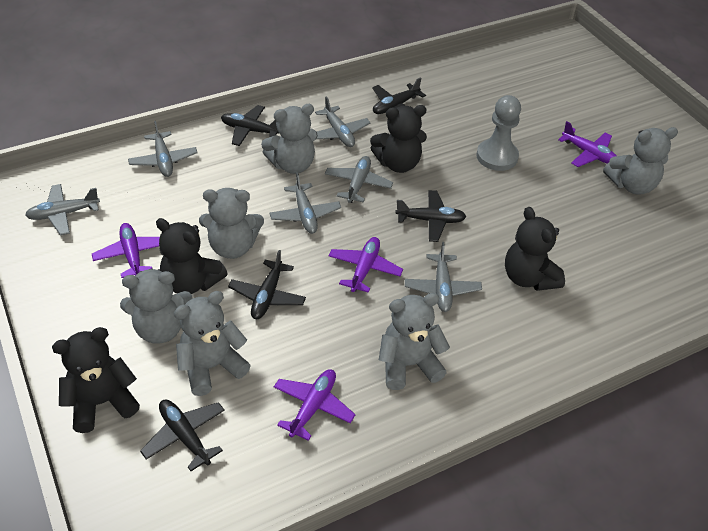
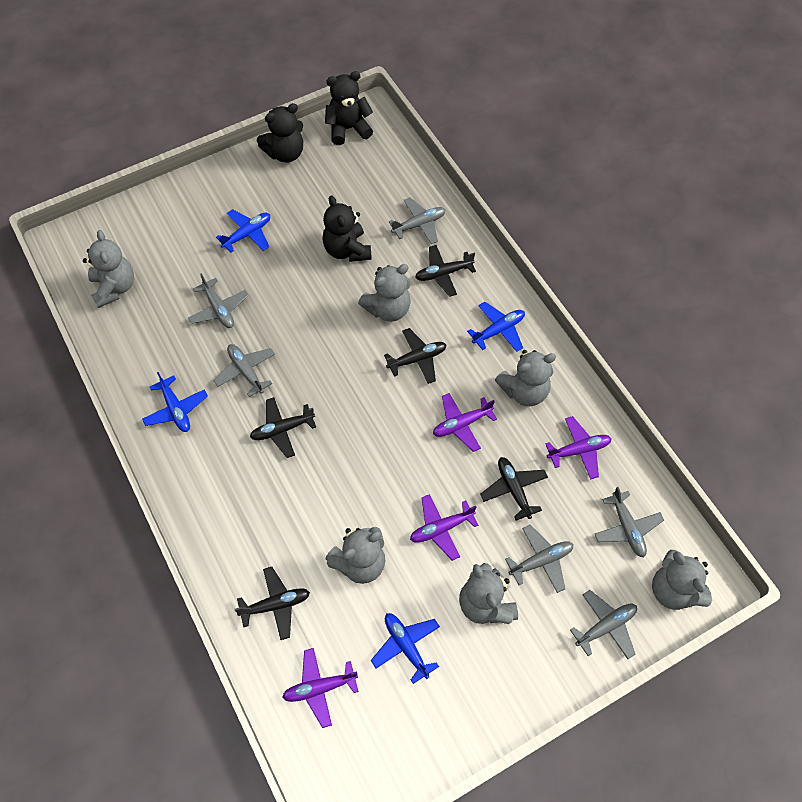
black teddy bear: [52,327,140,433] [156,218,228,294] [370,105,427,173] [505,207,565,291] = 4 -> [257,103,303,163] [322,195,372,262] [325,71,373,145] = 3
blue plane: none = 0 -> [142,372,208,432] [216,209,270,253] [371,613,440,684] [467,302,525,352] = 4
grey pawn: [476,95,521,171] = 1 -> none = 0

